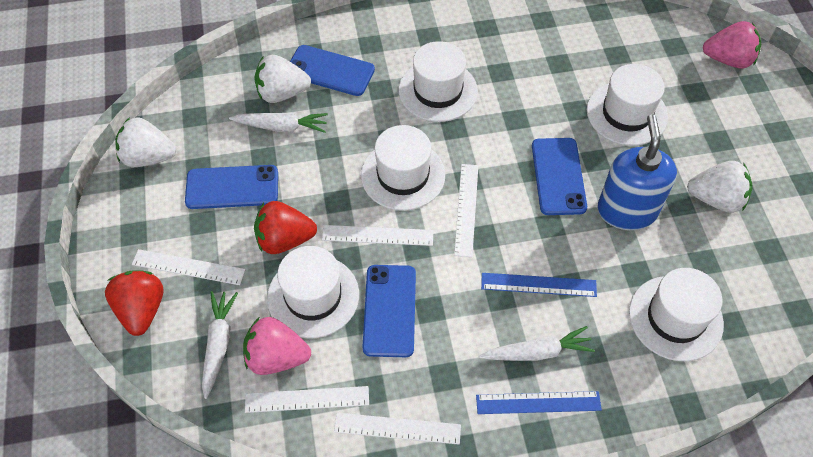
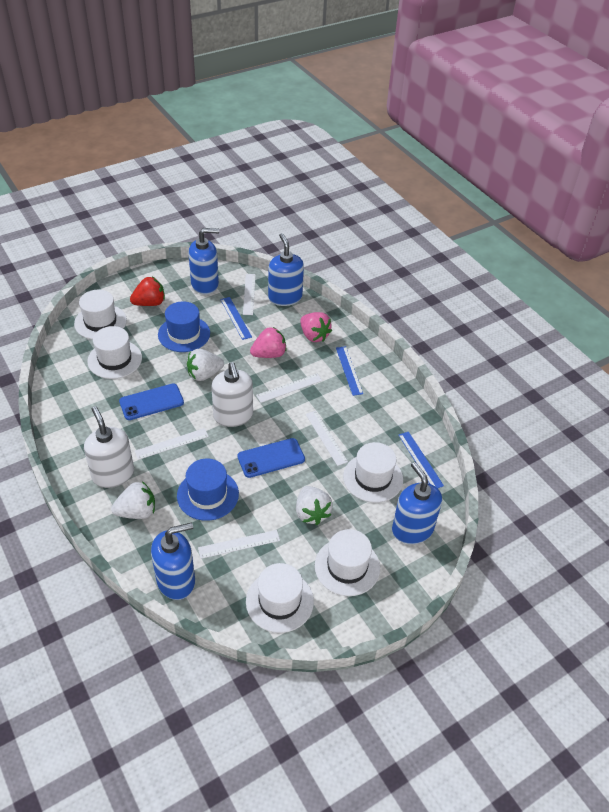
blue hat: none = 0 -> [158,301,210,352] [177,459,239,521] = 2
blue phone: [185,165,278,209] [290,45,375,96] [362,265,416,357] [532,138,587,215] = 4 -> [119,383,184,420] [237,438,305,478] = 2
blue ruler: [476,391,602,414] [481,273,597,297] = 2 -> [220,297,252,340] [336,346,363,396] [398,432,444,488] = 3
blue soap dispenser: [597,114,677,230] = 1 -> [151,523,195,600] [188,228,219,295] [268,233,304,306] [392,462,442,544] = 4
red strawberry: [105,270,164,336] [254,201,317,254] = 2 -> [130,277,165,306] = 1
white carrot: [202,291,238,399] [229,112,328,133] [479,326,595,361] = 3 -> none = 0
white soap dispenser: none = 0 -> [84,406,134,488] [211,362,253,427] = 2

